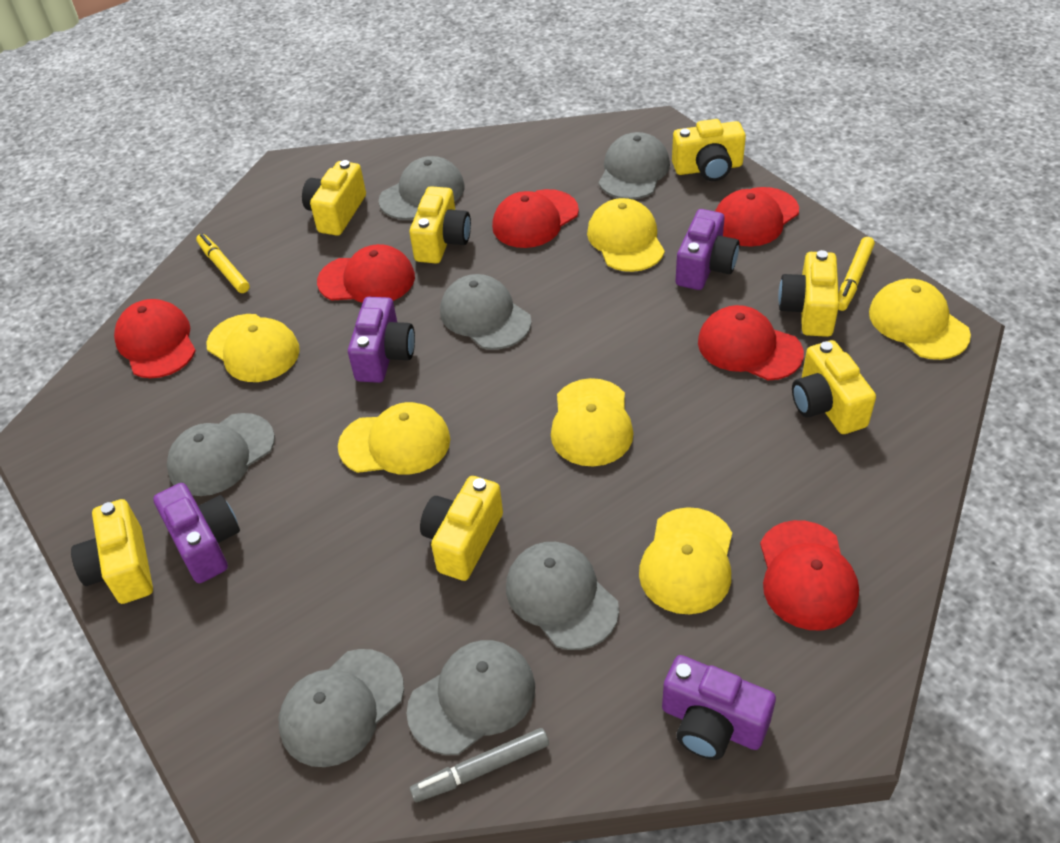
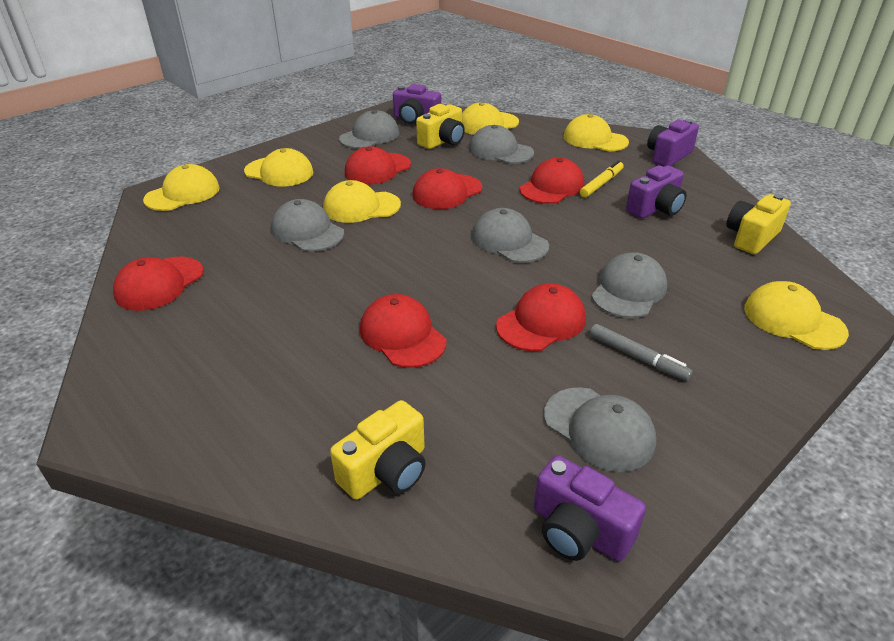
grey cap: [167,413,275,496] [279,649,404,767] [379,156,465,220] [406,640,535,755] [440,274,532,350] [506,542,619,650] [599,132,670,199] = 7 -> [271,199,344,252] [339,110,399,149] [469,125,534,164] [472,208,549,263] [544,387,656,472] [591,252,667,318] = 6
yellow camera: [71,499,153,604] [302,160,366,236] [409,186,471,263] [420,476,503,581] [672,119,746,181] [778,250,839,337] [792,340,876,434] = 7 -> [330,400,426,500] [416,104,465,149] [726,194,791,254] = 3
yellow marker: [196,234,250,293] [838,237,875,311] = 2 -> [580,160,624,198] = 1

